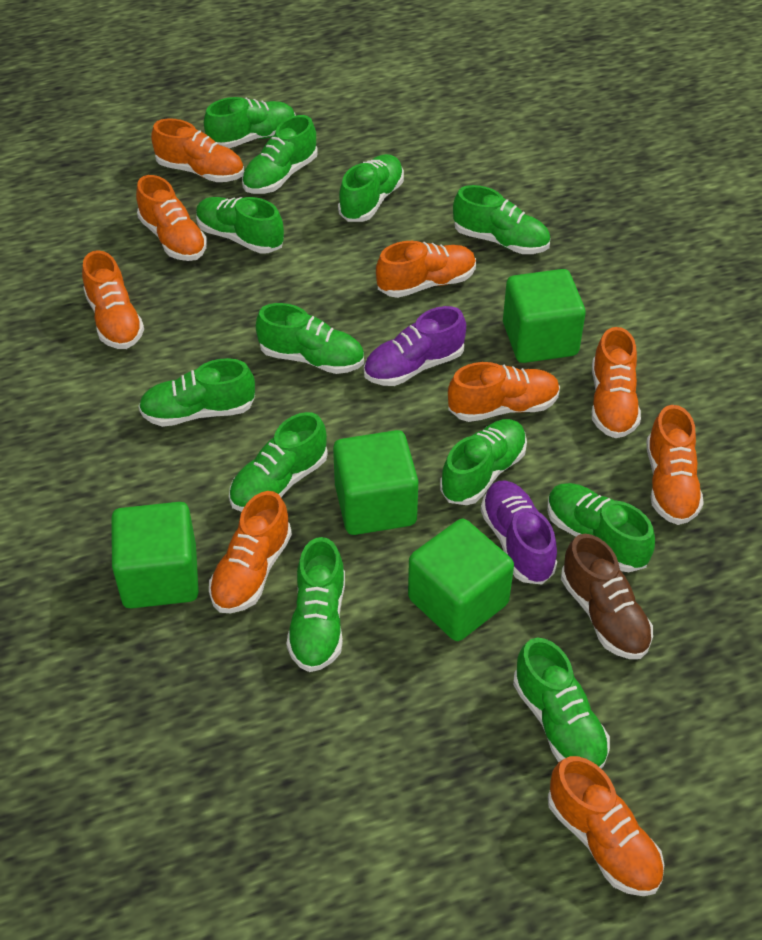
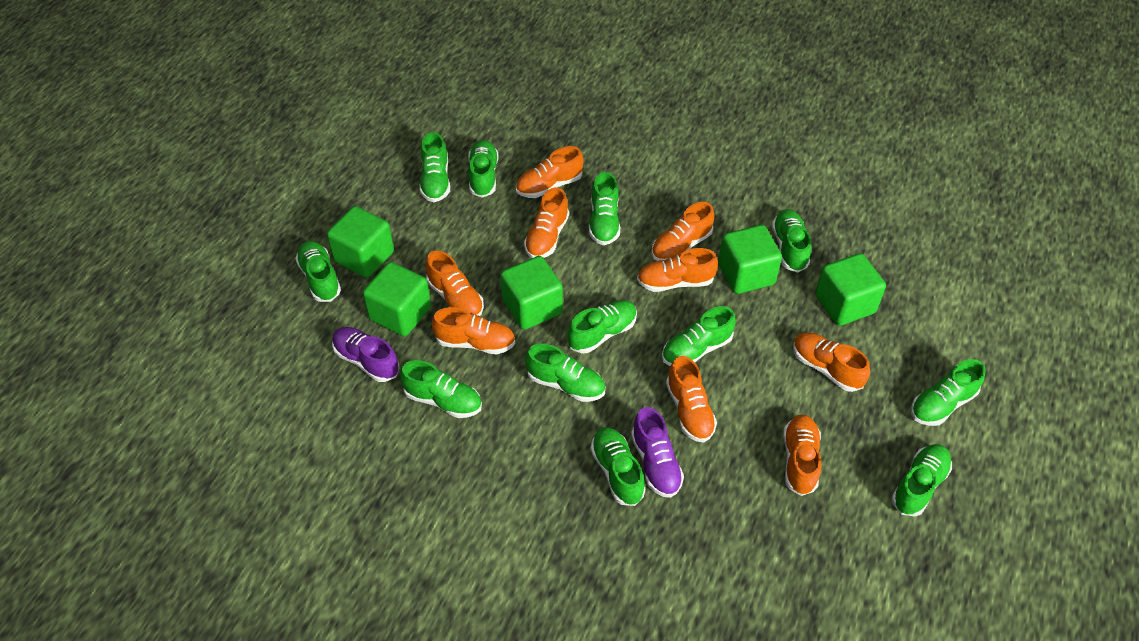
brown shoe: [561,534,653,659] = 1 -> none = 0
green cube: [111,502,199,608] [333,430,418,535] [408,519,514,641] [503,269,586,363] = 4 -> [327,206,394,278] [363,262,431,336] [500,256,563,330] [718,225,782,294] [815,253,886,326] = 5

